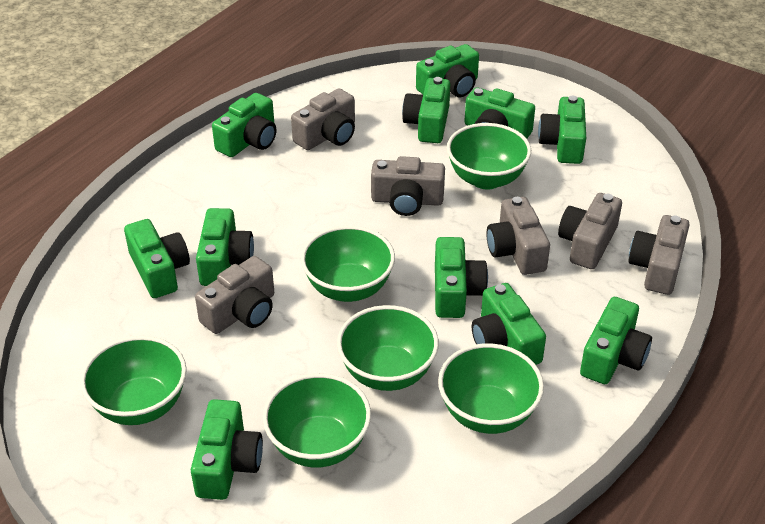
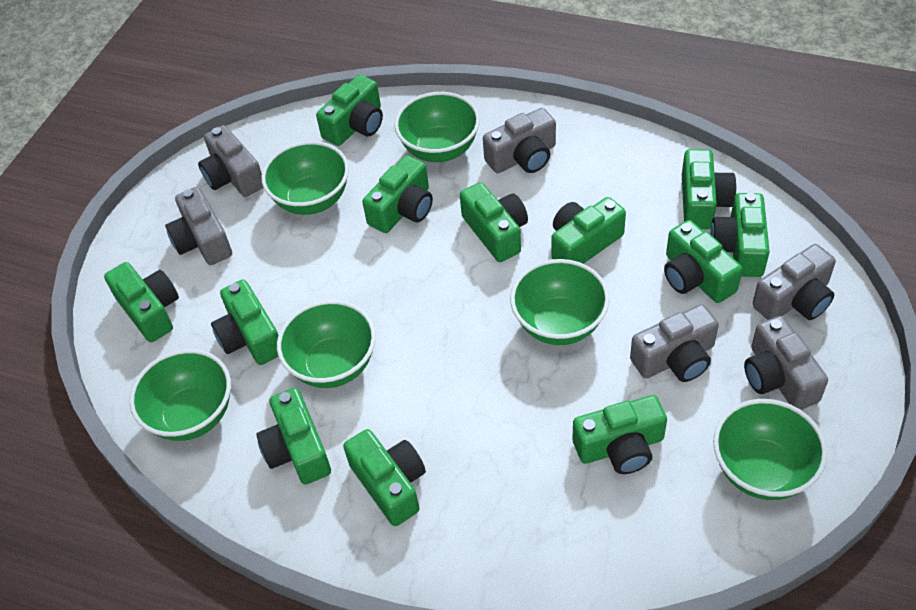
green camera: [124,219,190,298] [191,399,263,500] [196,208,254,286] [212,93,276,157] [402,77,450,143] [416,44,479,97] [435,237,488,318] [464,87,535,138] [472,283,546,365] [538,96,586,164] [580,297,652,384] = 11 -> [104,262,179,342] [211,280,278,365] [256,388,331,484] [316,75,383,146] [343,429,426,526] [362,155,433,233] [460,182,528,262] [551,197,626,264] [573,395,667,474] [664,220,743,303] [682,149,736,229] [710,193,770,277] = 12

